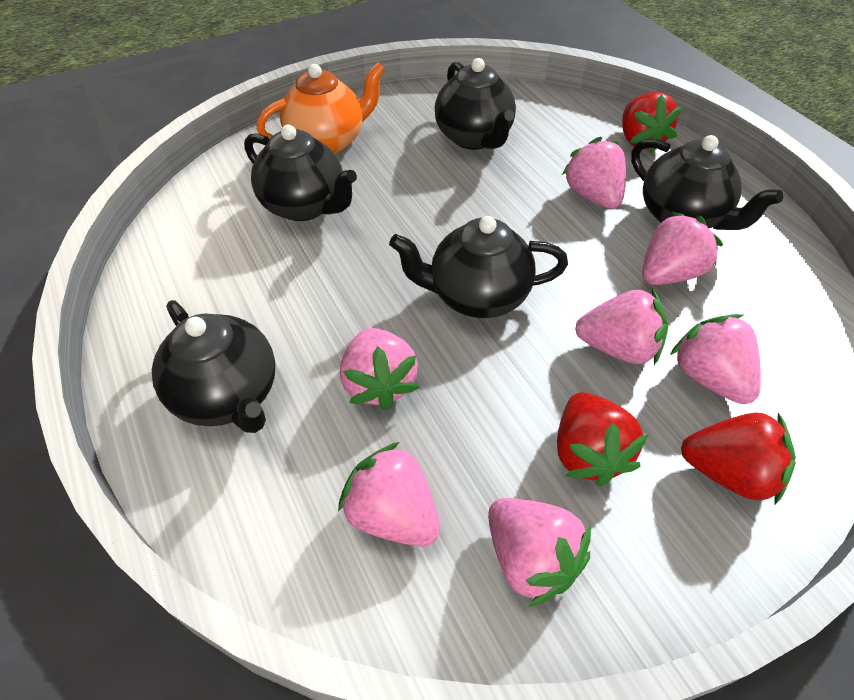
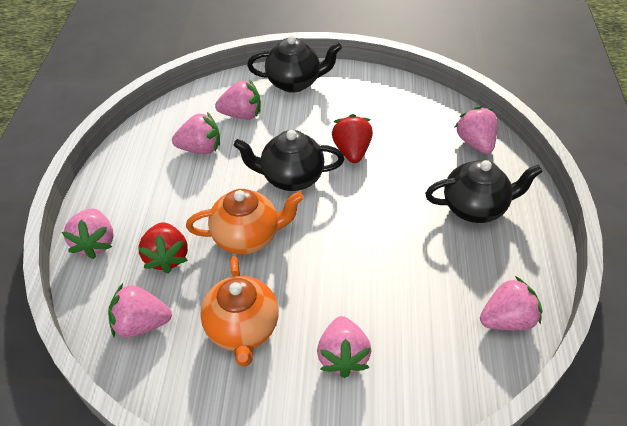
black teapot: [152,300,275,433] [244,124,357,221] [389,216,568,318] [435,58,516,150] [631,135,783,230] = 5 -> [234,130,344,191] [247,35,342,93] [425,160,543,223] = 3
orange teapot: [257,62,385,154] = 1 -> [186,189,304,255] [200,256,279,367] = 2
red strawberry: [557,392,648,486] [622,92,682,153] [681,413,796,505] = 3 -> [138,222,188,274] [332,114,373,163] = 2

